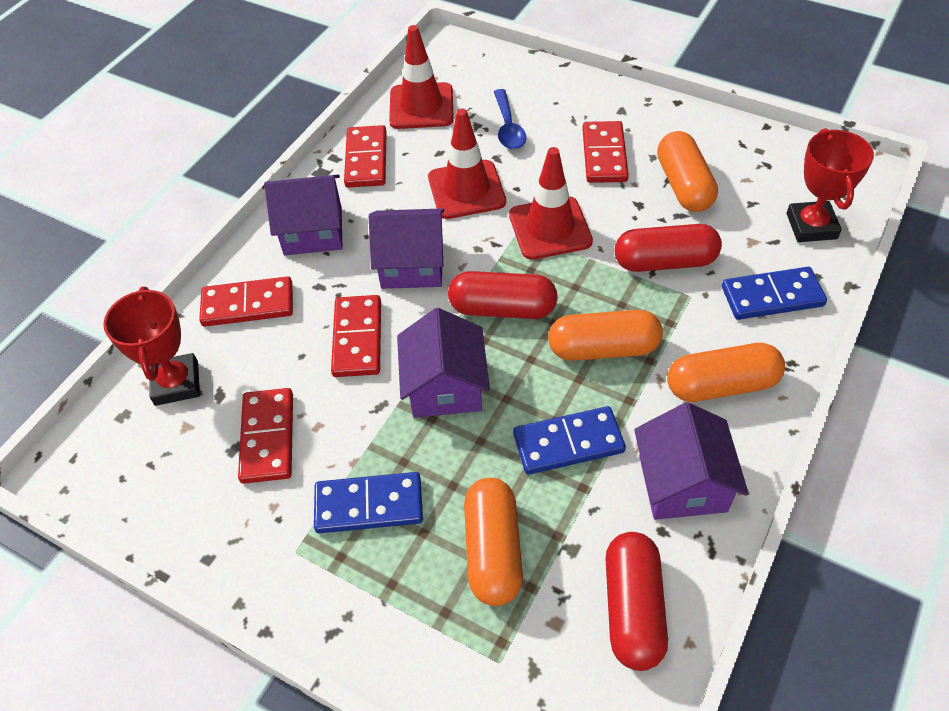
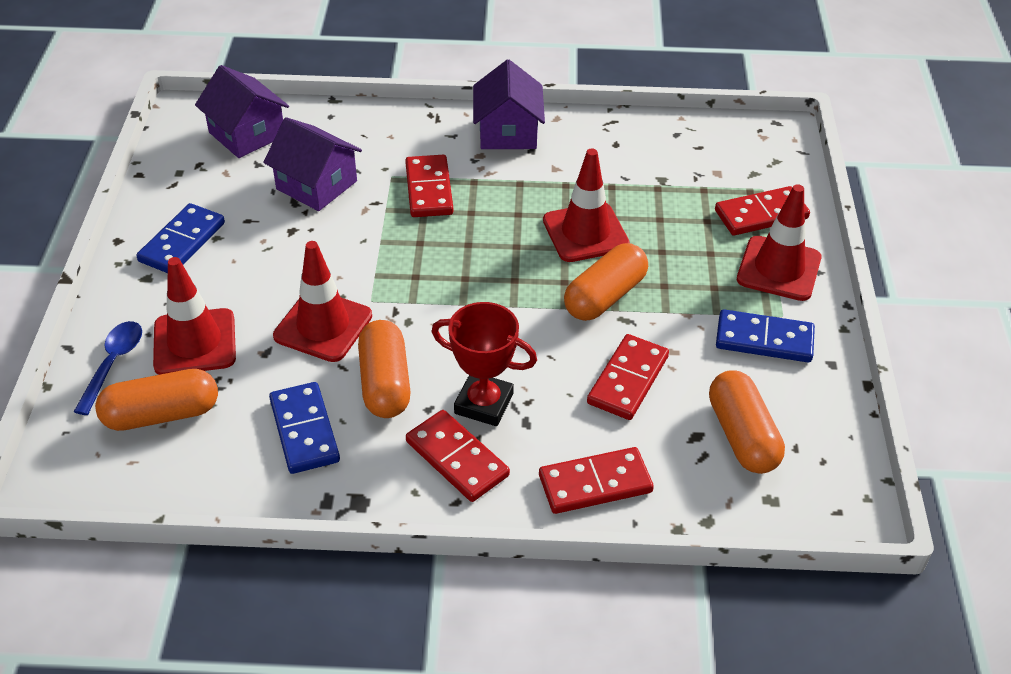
purple house: [264,175,343,255] [369,208,445,289] [397,308,490,418] [634,402,749,520] = 4 -> [195,65,289,158] [263,117,362,211] [473,59,545,149] = 3
red capsule: [448,271,558,319] [605,532,668,671] [615,224,722,272] = 3 -> none = 0
red traffic cone: [389,25,454,129] [428,109,506,219] [509,147,593,260] = 3 -> [153,257,236,375] [273,241,372,362] [543,149,630,262] [737,184,821,301] = 4
red trophy: [103,287,200,406] [787,128,874,242] = 2 -> [431,302,537,426] = 1

